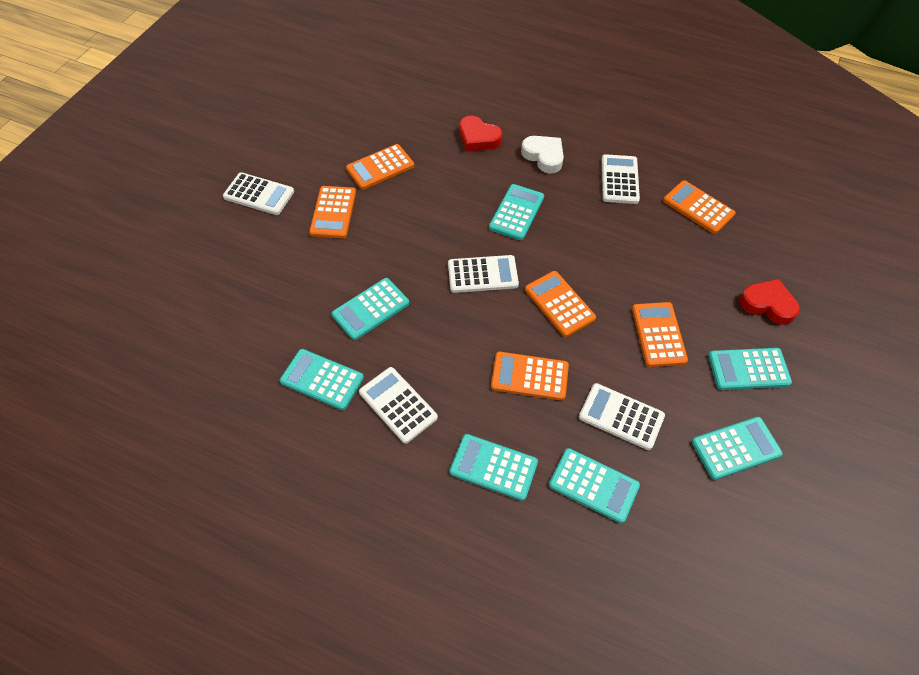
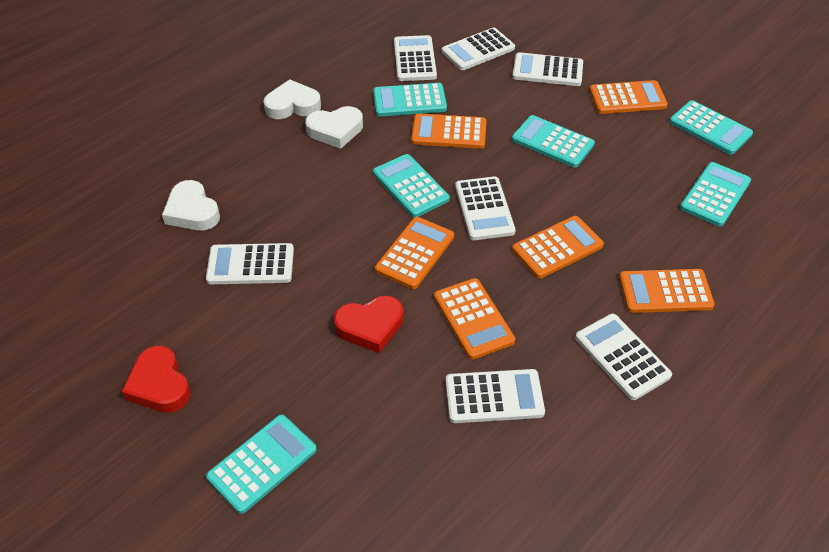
turquoise calculator: [280,349,364,410] [332,278,409,340] [450,434,538,501] [489,184,544,240] [549,448,640,523] [692,417,783,480] [708,348,792,390] = 7 -> [206,414,317,514] [373,83,447,116] [373,154,450,217] [512,115,595,168] [669,100,753,155] [680,162,751,227] = 6
white calculator: [223,172,294,215] [359,367,438,444] [448,255,519,293] [579,383,665,450] [602,154,640,204] = 5 -> [206,243,294,284] [394,35,437,81] [442,28,515,70] [445,369,545,423] [455,176,516,240] [512,52,583,86] [575,314,672,400] = 7
white heart: [521,136,564,173] = 1 -> [162,180,220,230] [263,79,321,119] [305,106,363,149] = 3

